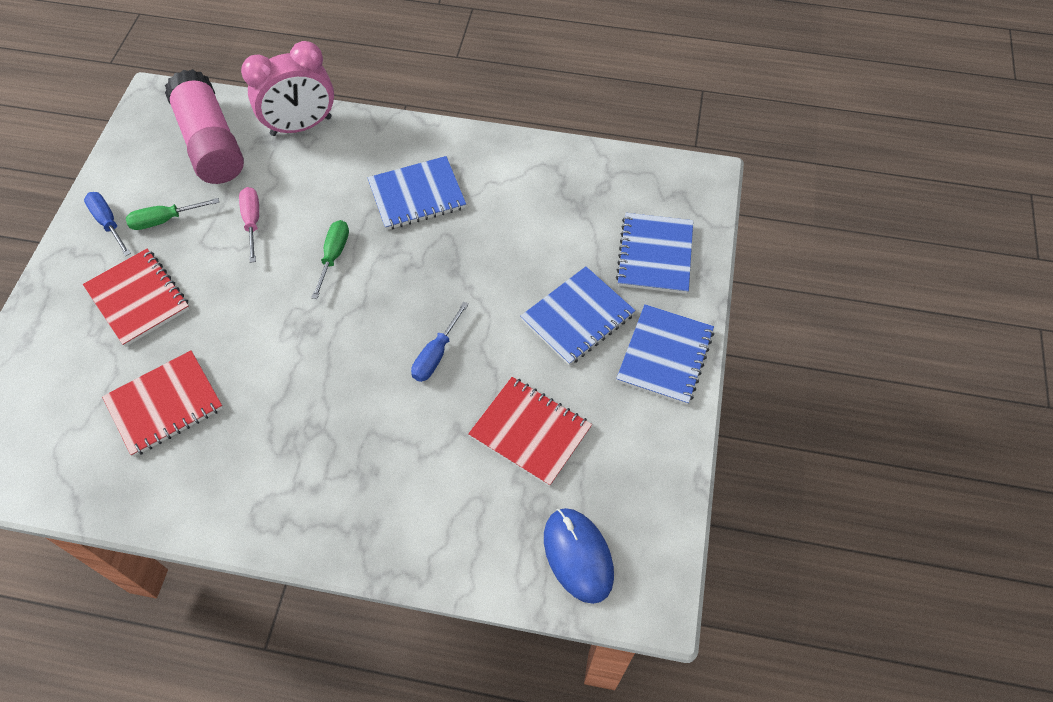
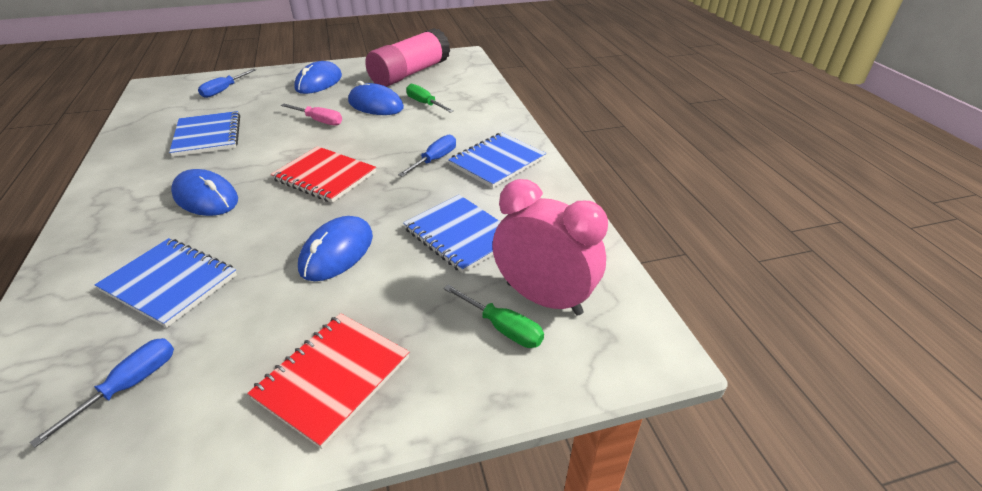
blue mouse: [544,508,614,604] = 1 -> [171,169,238,216] [294,61,342,94] [298,216,373,281] [348,81,404,115] = 4
blue screwdriver: [84,192,131,256] [411,302,469,382] = 2 -> [29,338,174,447] [198,69,256,98] [398,135,456,177] = 3
red notebook: [83,249,190,347] [102,350,223,457] [468,377,592,487] = 3 -> [247,313,409,449] [271,146,376,203] = 2

